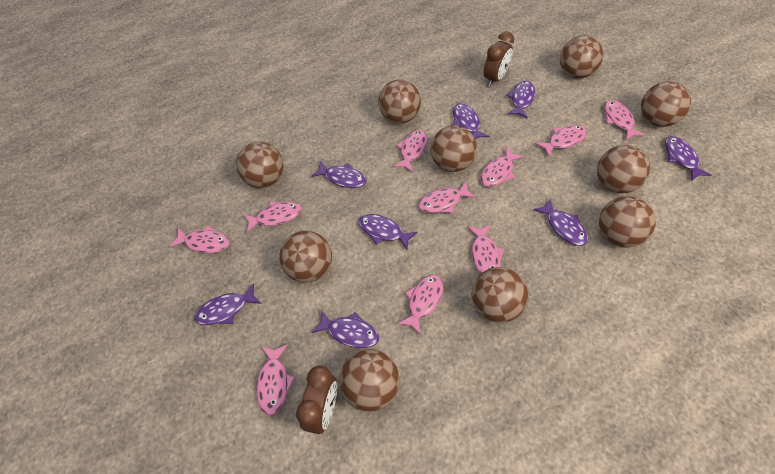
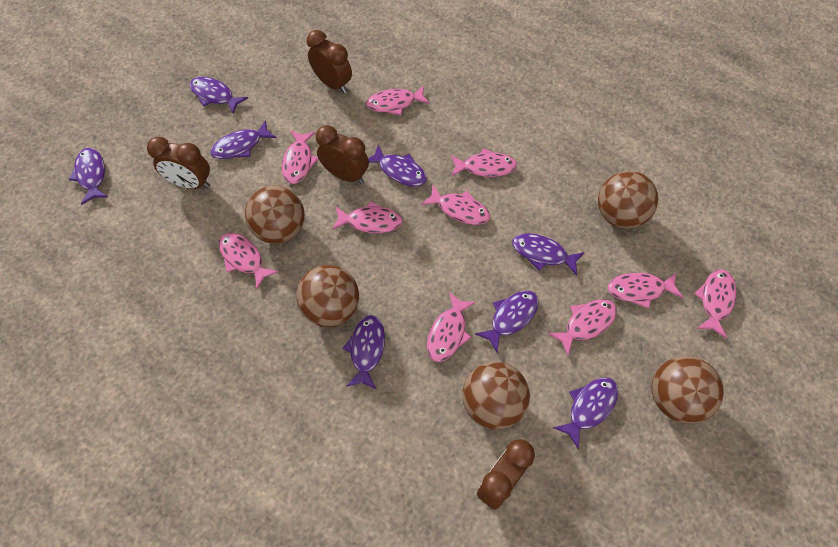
brown ball: [236,142,283,188] [279,231,332,283] [339,349,399,412] [378,80,421,124] [431,125,477,172] [471,267,528,323] [560,35,603,79] [597,145,650,193] [599,196,656,248] [641,81,691,127] = 10 -> [245,185,305,244] [296,265,359,327] [463,362,530,430] [598,171,658,229] [651,356,724,424] = 5
brown clock: [296,365,337,434] [484,31,514,87] = 2 -> [147,137,210,189] [307,30,352,93] [316,125,369,184] [477,439,535,510] = 4

